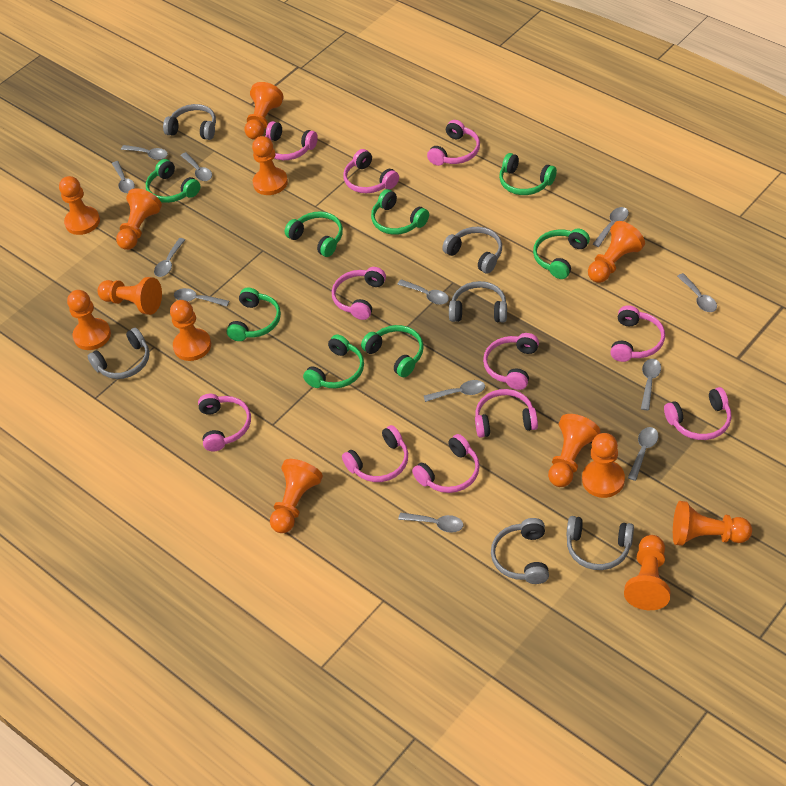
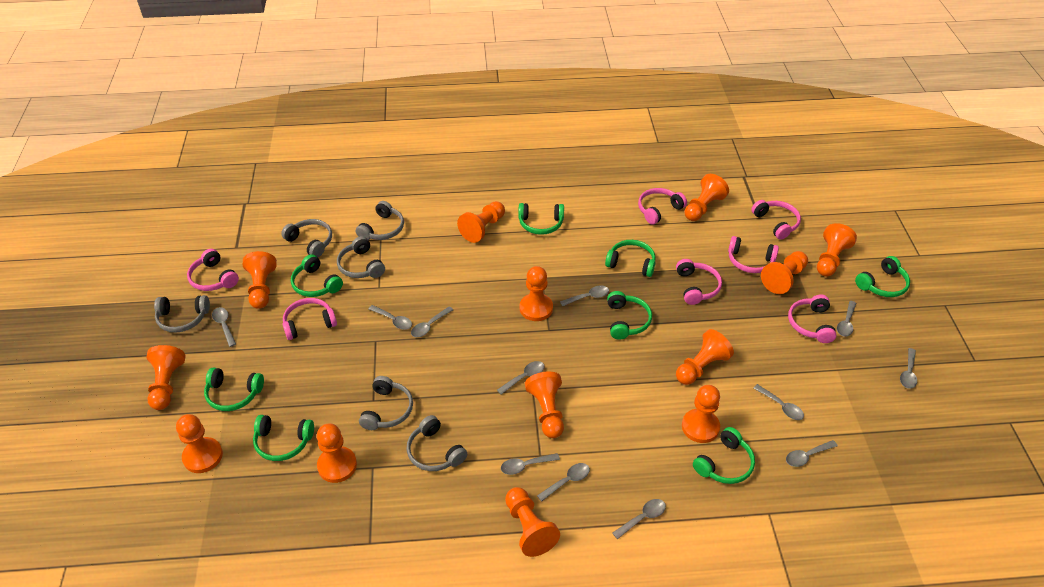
pink headphones: [198,394,251,451] [265,121,318,160] [332,267,386,320] [342,425,408,482] [343,149,399,193] [412,434,480,493] [427,120,480,166] [475,389,538,438] [483,333,539,390] [610,305,665,362] [664,387,731,440] = 11 -> [187,249,239,291] [283,298,337,340] [638,188,687,225] [676,259,722,305] [728,236,779,273] [751,200,801,240] [788,295,836,343] = 7

